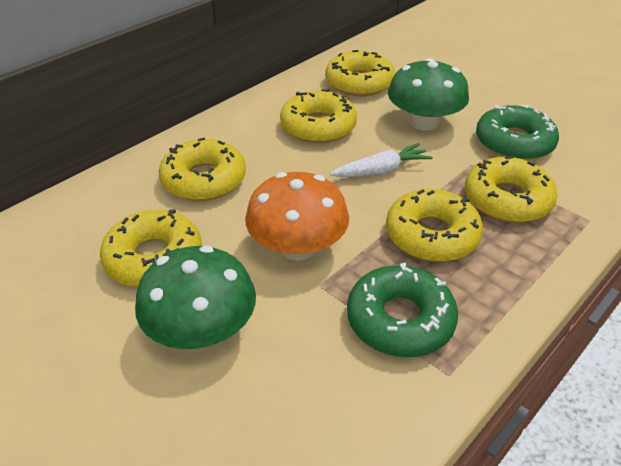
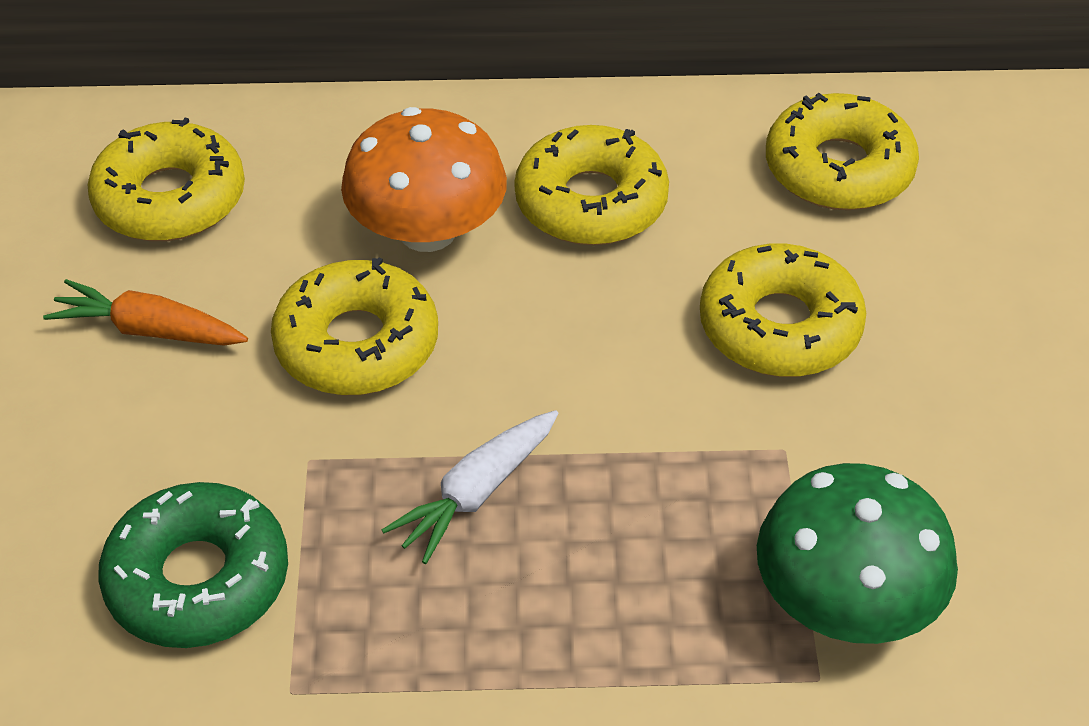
green donut: [347,263,458,357] [476,105,559,161] = 2 -> [98,482,288,648] = 1
green mushroom: [135,246,256,349] [388,58,469,131] = 2 -> [757,463,958,644] = 1
orange carrot: none = 0 -> [43,279,248,346] = 1
yellow donut: [100,209,202,287] [159,137,246,201] [280,89,357,143] [325,50,395,96] [386,189,483,262] [465,156,558,223] = 6 -> [87,118,245,241] [271,257,438,395] [514,125,669,245] [700,244,866,377] [766,93,919,210] = 5

